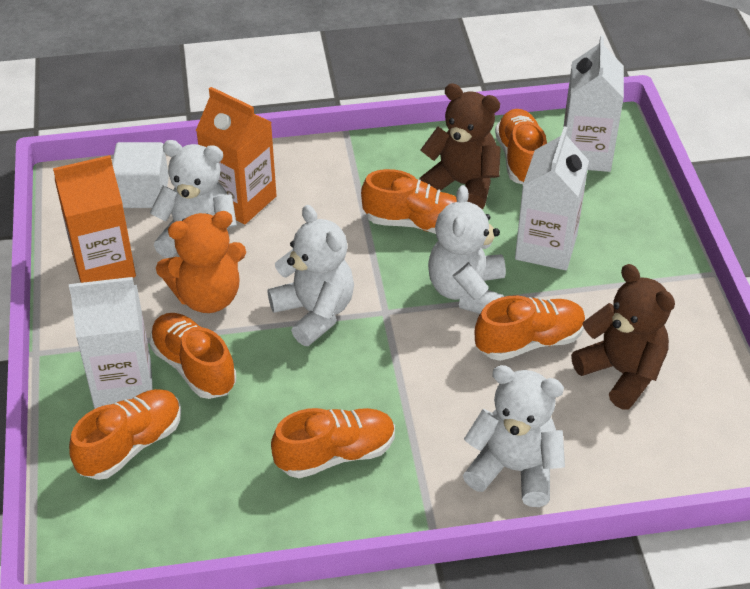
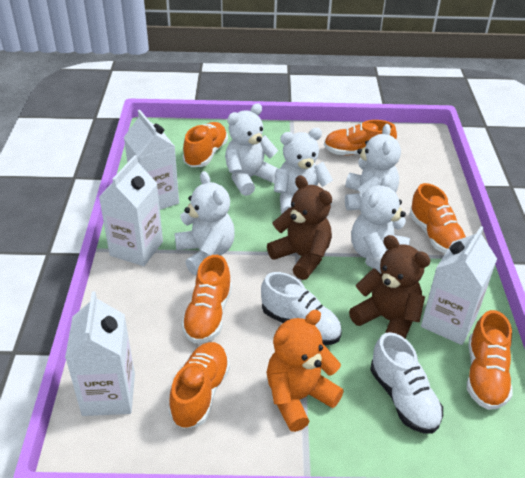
orange carton: [53,155,136,283] [196,87,277,225] = 2 -> none = 0
white carton: [69,277,153,409] [515,126,589,270] [563,35,624,172] = 3 -> [65,292,135,416] [99,155,163,266] [124,110,179,210] [421,226,497,345] = 4
white cube: [112,142,169,208] = 1 -> none = 0
white shoe: none = 0 -> [261,272,342,345] [370,332,443,434] = 2
white teddy bear: [150,140,237,258] [268,205,354,346] [428,185,506,314] [463,365,565,507] = 4 -> [175,171,235,275] [225,103,279,196] [274,128,333,214] [345,124,401,210] [351,175,410,273] = 5

